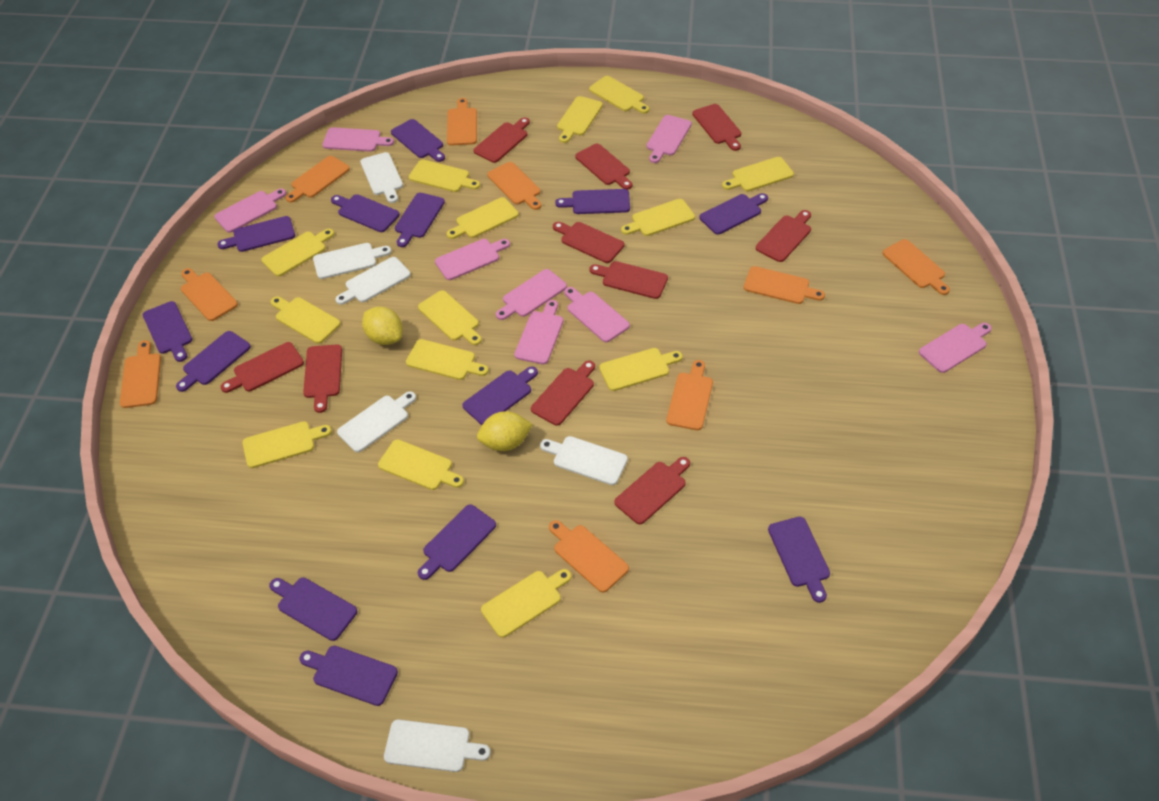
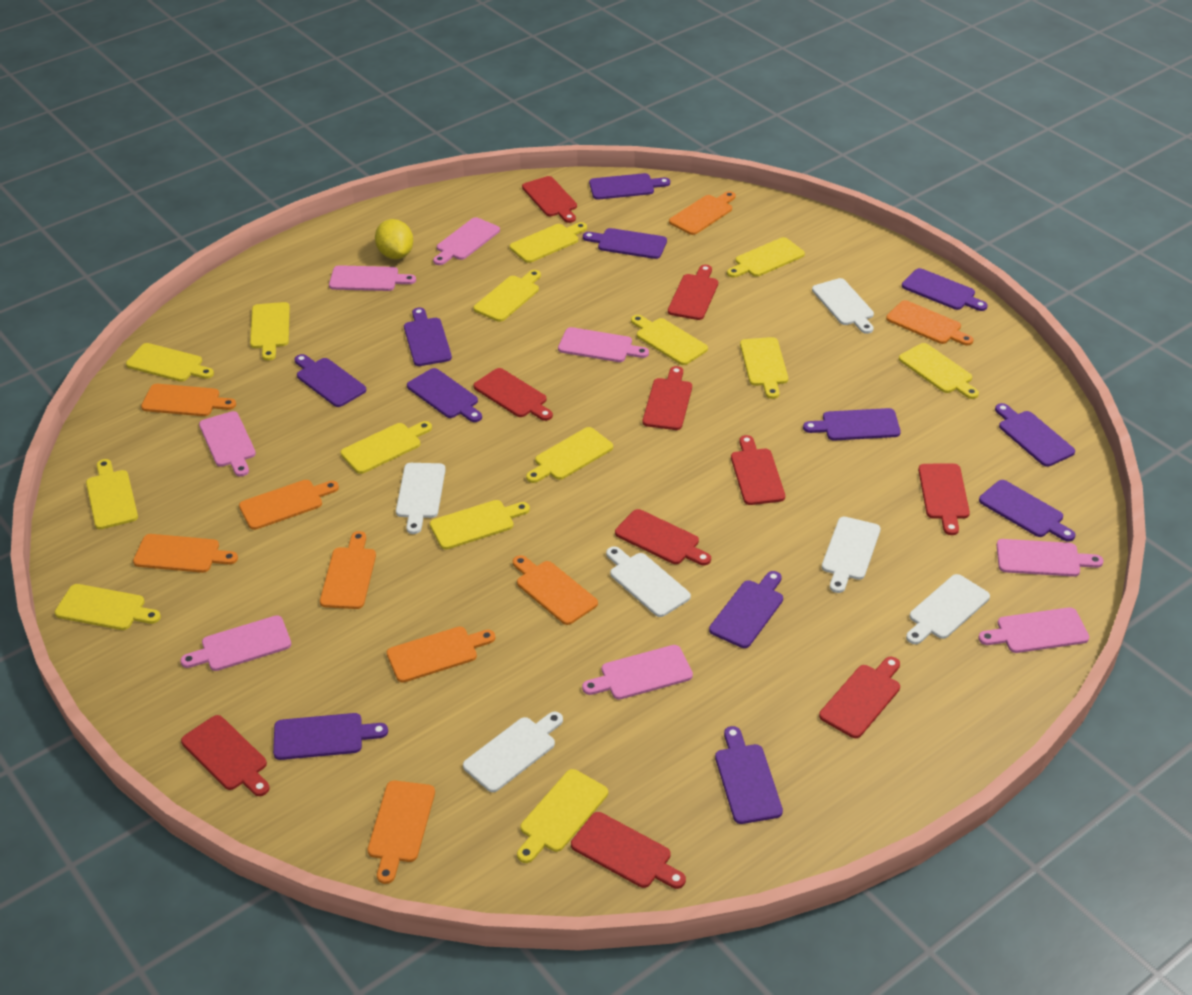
purple cutting board: [143,301,192,362] [176,331,251,392] [217,216,295,252] [269,578,357,641] [299,646,398,706] [331,194,400,232] [391,119,445,162] [395,193,445,247] [418,504,496,580] [462,366,538,425] [555,189,630,214] [699,193,768,235] [768,517,830,603] = 13 -> [273,713,388,760] [294,354,367,407] [404,308,452,366] [407,368,482,422] [583,228,667,259] [589,173,670,200] [709,571,783,648] [715,726,783,824] [803,408,901,441] [902,268,988,311] [979,480,1075,542] [995,403,1075,467] = 12
yellow lemon: [362,307,403,345] [477,411,533,451] = 2 -> [375,219,413,259] = 1

